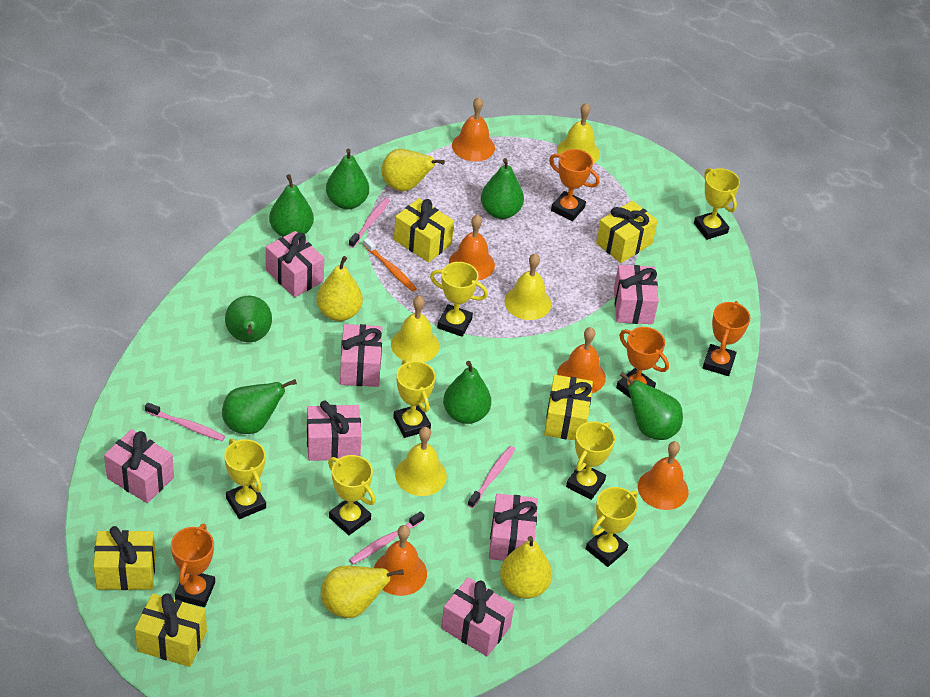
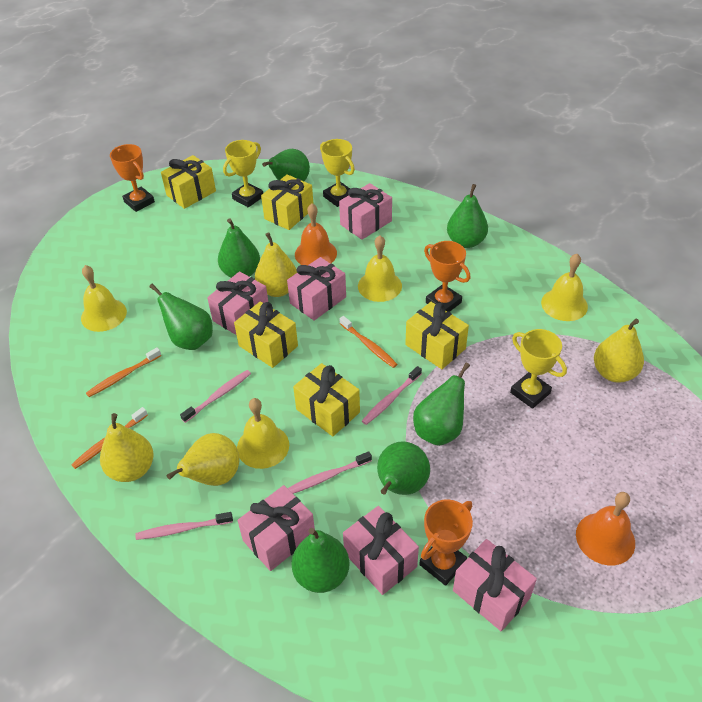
orange bell: [374,525,427,596] [449,214,495,280] [452,97,495,162] [557,327,606,394] [638,441,689,510] = 5 -> [295,204,337,265] [576,492,635,565] = 2
orange toothbrush: [363,238,417,292] = 1 -> [71,407,148,469] [86,347,161,397] [339,316,397,368] = 3
orange trophy: [171,524,215,607] [549,149,600,221] [616,327,669,399] [703,301,751,376] = 4 -> [110,144,155,212] [419,499,473,586] [424,241,470,312] = 3
pink gift: [104,429,174,503] [266,231,324,297] [307,401,362,461] [340,324,382,387] [441,577,514,656] [489,493,538,561] [614,265,659,324] = 7 -> [207,271,268,335] [237,485,315,571] [287,257,346,321] [339,183,392,240] [343,506,419,595] [453,539,537,631] = 6
yellow trophy: [224,438,266,519] [328,455,376,535] [393,360,436,438] [430,262,488,337] [566,421,615,500] [586,487,638,567] [694,168,740,240] = 7 -> [223,140,263,208] [320,139,355,207] [510,329,567,409] = 3

